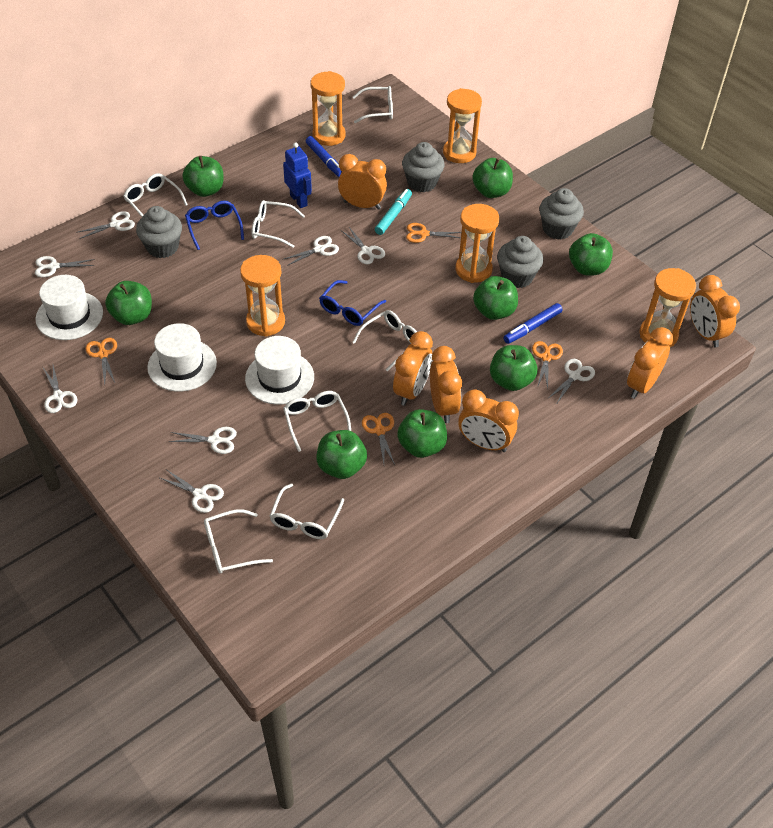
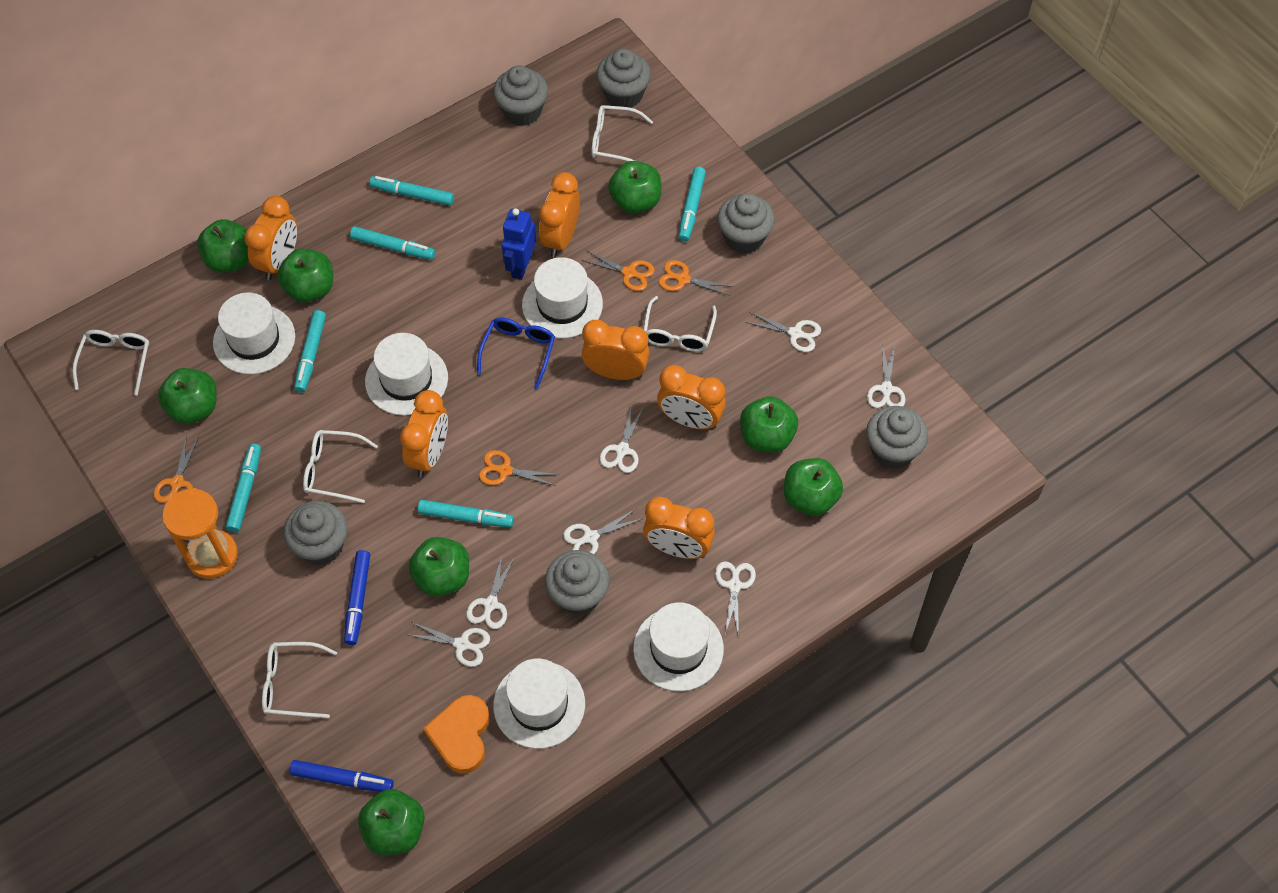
blue glasses: [185,201,244,250] [319,280,386,326] = 2 -> [477,317,555,389] = 1
grey cupcake: [136,206,182,258] [402,142,445,192] [497,236,543,288] [539,188,584,239] = 4 -> [284,501,348,565] [493,65,548,126] [545,550,610,615] [596,49,651,108] [717,193,775,254] [866,406,928,469] = 6
orange heart: none = 0 -> [423,695,490,774] = 1
orange hourglass: [240,255,285,337] [310,71,345,146] [443,88,482,163] [455,204,499,283] [639,268,696,347] = 5 -> [162,488,238,579] = 1
turquoise marker: [375,189,412,235] = 1 -> [226,444,261,532] [294,310,326,392] [350,226,435,260] [369,176,454,206] [418,500,514,527] [679,167,706,242] = 6
white glasses: [123,173,188,217] [204,509,273,574] [252,200,305,248] [270,483,344,539] [283,391,351,452] [352,310,417,372] [353,86,393,123] = 7 -> [73,330,149,396] [262,642,337,718] [303,430,378,503] [591,105,653,161] [643,296,717,352] = 5
white hat: [36,275,103,340] [147,323,217,392] [245,336,314,405] = 3 -> [213,293,295,374] [365,333,448,416] [493,658,585,749] [522,257,603,338] [633,602,724,691] = 5
white scissors: [35,256,95,277] [43,365,78,413] [76,211,135,239] [160,469,224,513] [168,427,237,454] [282,236,339,266] [342,226,385,264] [547,359,595,403] = 8 -> [409,622,490,667] [466,555,515,629] [563,509,642,554] [600,404,644,473] [715,561,756,638] [745,312,821,352] [867,344,906,408] = 7

